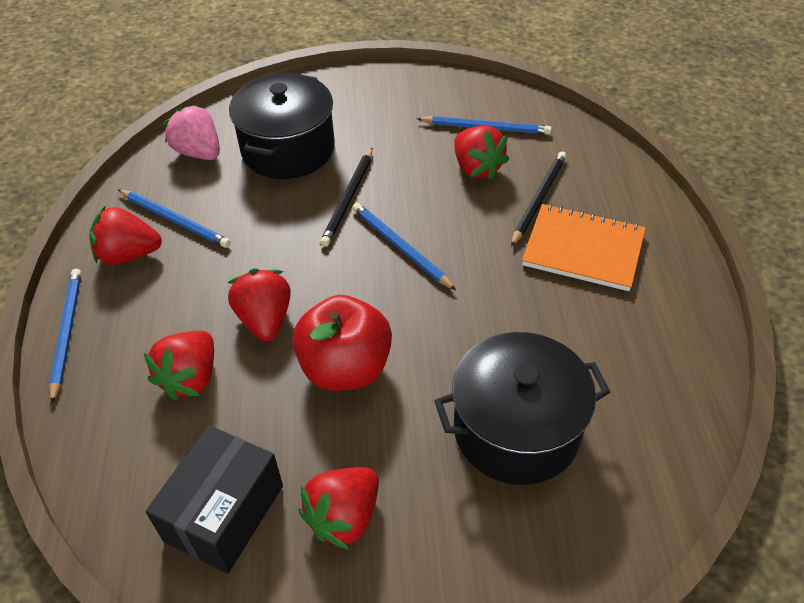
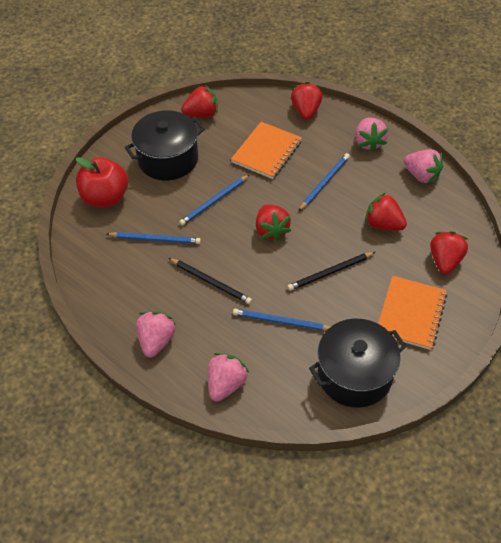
black box: [146,425,283,574] = 1 -> none = 0
orange notebook: [522,204,646,291] = 1 -> [231,122,302,179] [378,276,447,350] = 2
pink strawberry: [163,104,220,160] = 1 -> [136,311,176,358] [208,353,249,402] [355,118,388,152] [403,149,443,184] = 4

